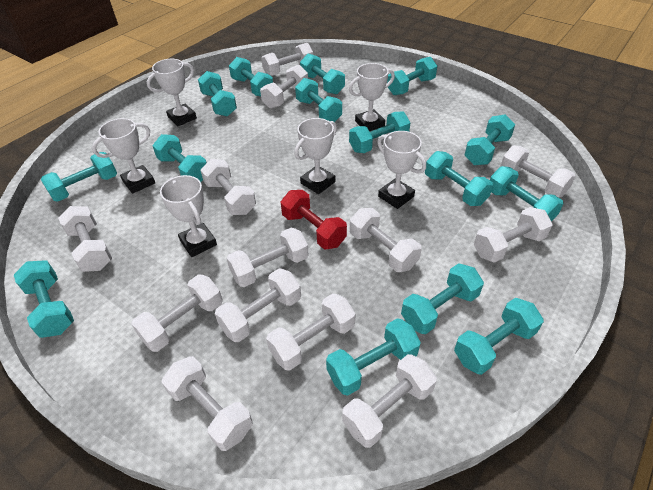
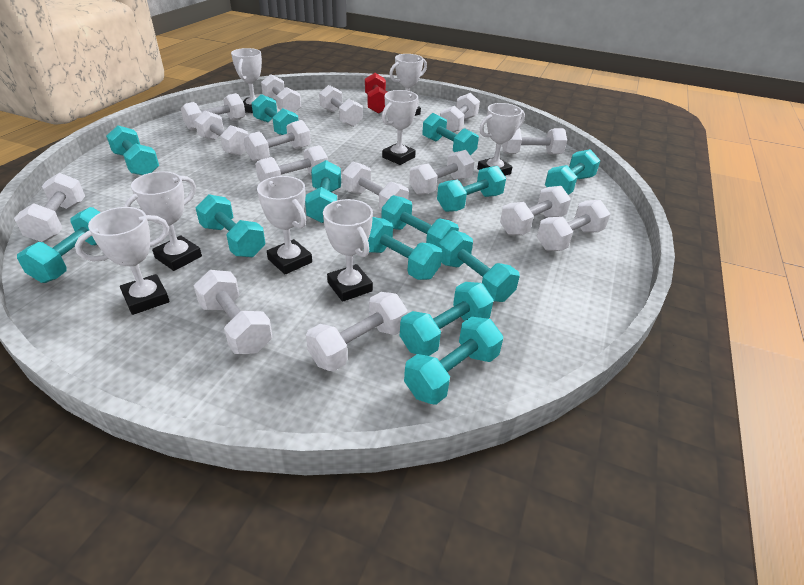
turquoise dumbbell: [14,260,74,338] [41,152,117,202] [153,134,207,182] [198,71,237,117] [229,57,273,96] [295,78,342,122] [300,53,345,94] [326,318,421,396] [349,111,411,153] [387,57,437,95] [401,263,484,334] [425,151,493,206] [454,298,544,375] [465,114,515,165] [490,166,563,221] = 15 -> [17,207,101,283] [106,125,159,175] [196,194,265,257] [251,94,299,135] [305,160,341,223] [368,217,442,280] [381,195,459,247] [400,282,494,356] [404,317,503,405] [422,113,479,156] [437,166,506,212] [439,230,520,302] [545,149,600,195] = 13
white dumbbell: [58,206,112,272] [131,274,223,352] [162,356,253,451] [200,159,256,215] [215,268,301,342] [226,227,309,287] [260,65,308,109] [261,43,313,76] [266,293,356,371] [342,354,437,448] [350,208,422,272] [474,207,553,263] [501,145,576,198] = 13 -> [14,173,85,242] [181,93,246,130] [193,270,273,354] [195,110,248,156] [244,120,311,162] [255,145,328,183] [261,74,301,113] [306,292,408,372] [319,85,363,127] [342,162,409,211] [409,150,474,195] [440,93,480,132] [500,186,571,235] [502,128,567,155] [537,200,610,251] = 15
white trophy: [92,118,155,194] [147,59,197,126] [160,175,217,257] [294,118,337,194] [349,63,395,131] [377,131,426,209] = 6 -> [75,207,170,315] [124,171,202,271] [231,48,262,113] [257,176,312,274] [323,199,373,302] [382,90,419,165] [389,54,427,116] [477,103,525,176] = 8

